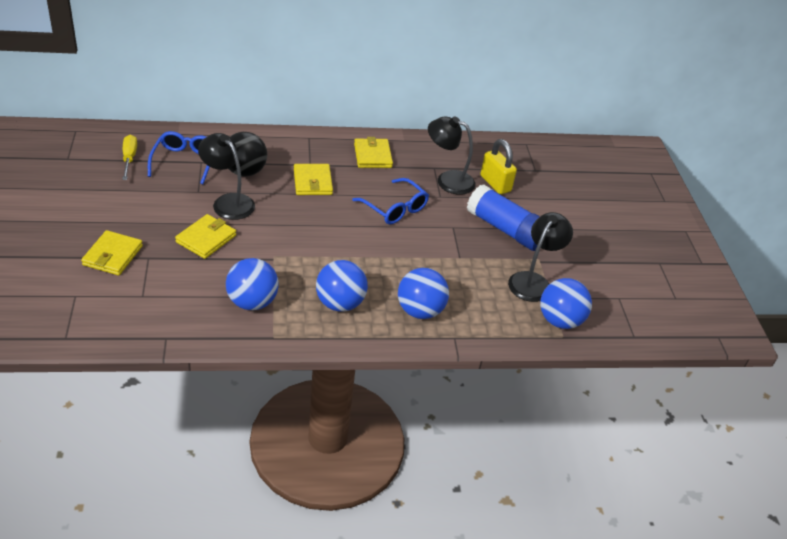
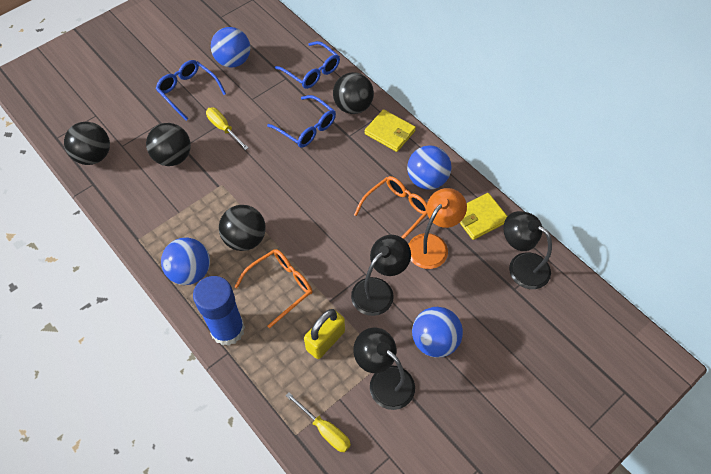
black ball: [228,132,267,176] = 1 -> [64,122,110,165] [146,123,191,166] [219,205,266,251] [333,72,374,114] = 4
blue glasses: [148,131,210,184] [352,178,429,224] = 2 -> [156,60,226,121] [267,95,336,148] [275,41,340,89] = 3
orange glasses: none = 0 -> [235,249,312,328] [354,176,427,239] = 2
orange lamp: none = 0 -> [408,188,467,269] = 1
yellow screwdriver: [122,135,137,180] = 1 -> [206,108,248,150] [285,392,351,452] = 2
yellow wallet: [81,230,143,275] [175,214,236,259] [294,164,333,195] [354,137,393,168] = 4 -> [365,109,416,152] [460,193,508,240] = 2

